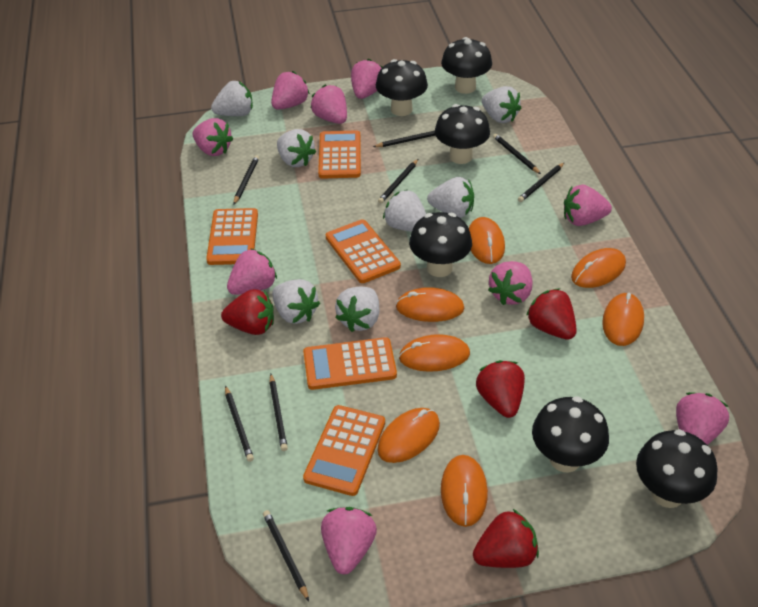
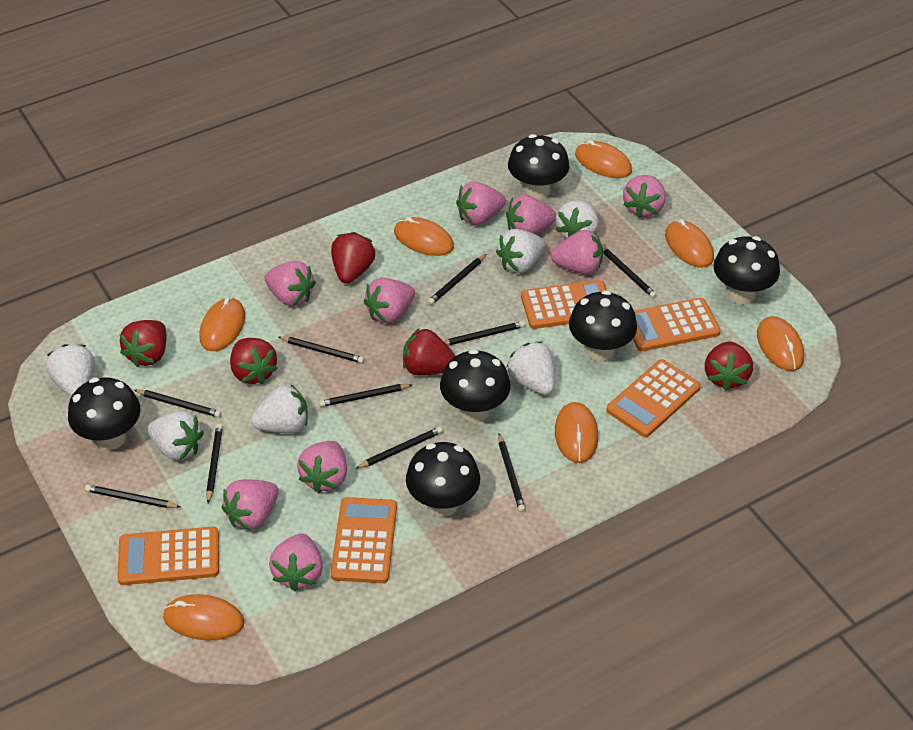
black pencil: [225,385,254,462] [233,155,259,205] [263,510,309,601] [269,374,288,451] [373,130,435,147] [378,159,418,204] [493,134,541,174] [518,162,565,202] = 8 -> [85,485,180,508] [134,390,221,417] [206,424,223,503] [279,336,364,363] [319,384,413,407] [355,427,443,469] [428,254,486,305] [444,321,525,345] [498,434,525,512] [602,246,657,298] = 10
red strawberry: [221,289,274,335] [473,509,539,568] [476,360,525,418] [526,288,577,340] = 4 -> [120,320,167,367] [230,338,278,384] [331,232,375,284] [403,328,455,375] [705,342,753,391] = 5
white strawberry: [211,81,253,116] [272,279,320,324] [277,129,316,167] [335,287,380,332] [383,190,426,232] [427,177,474,218] [482,86,521,123] = 7 -> [46,344,94,397] [147,411,204,460] [251,385,308,433] [496,229,545,273] [506,341,555,395] [556,200,598,239] = 6

